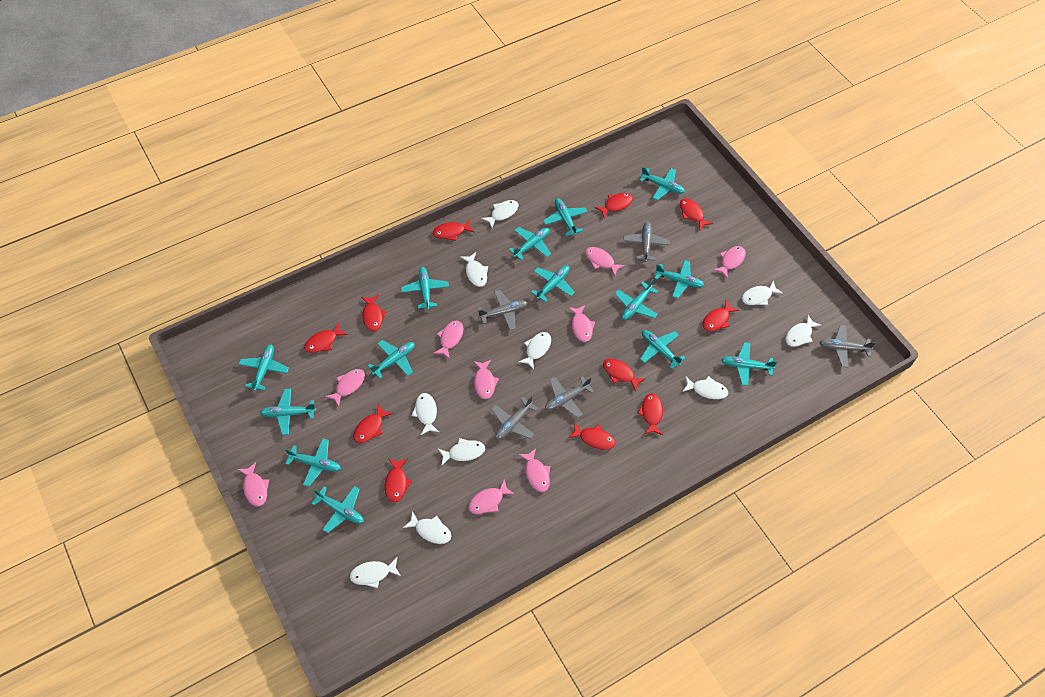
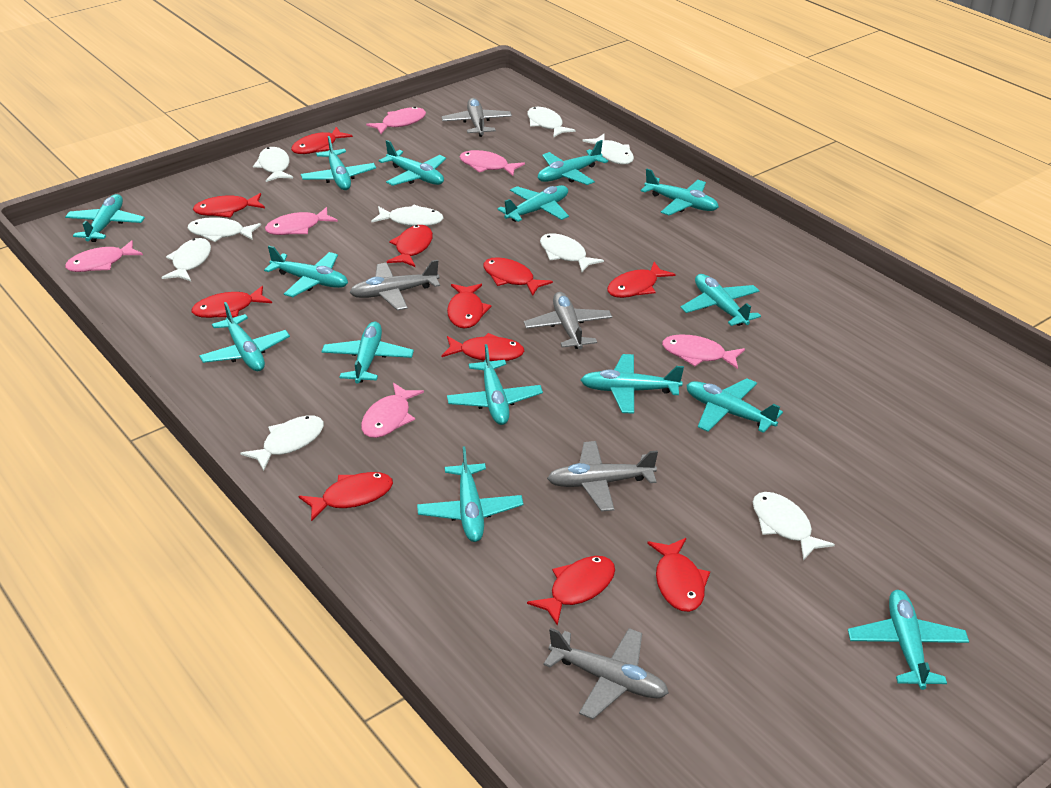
pink fish: [237,462,269,506] [325,369,365,406] [433,321,464,359] [468,479,515,514] [473,360,499,399] [518,448,550,492] [568,305,595,342] [585,247,625,276] [713,246,746,279] = 9 -> [65,240,143,272] [265,207,338,235] [361,383,424,438] [366,107,426,134] [460,150,525,176] [662,334,745,369] = 6
turquoise plane: [239,344,289,391] [260,389,316,435] [285,438,341,487] [311,486,364,533] [368,340,415,379] [401,267,449,310] [509,227,551,261] [531,265,575,302] [543,198,587,236] [615,279,658,320] [639,167,685,200] [640,330,685,369] [655,260,705,299] [721,342,777,386] = 14 -> [65,194,145,242] [199,302,290,371] [264,246,348,297] [301,136,376,190] [321,322,414,384] [378,140,446,186] [417,446,523,542] [447,344,543,425] [498,185,569,222] [538,140,608,185] [581,354,684,414] [640,169,719,215] [680,274,761,326] [686,378,783,433] [848,590,969,690] = 15
white fish: [350,558,401,588] [403,511,451,544] [411,393,439,435] [438,438,485,466] [460,252,488,287] [481,200,518,228] [518,332,551,370] [682,376,728,399] [742,280,783,305] [785,315,822,347] = 10 -> [161,238,211,281] [188,217,261,242] [240,415,324,471] [253,147,293,182] [371,205,444,226] [527,107,576,138] [540,233,604,272] [582,134,634,165] [753,492,835,561] = 9

